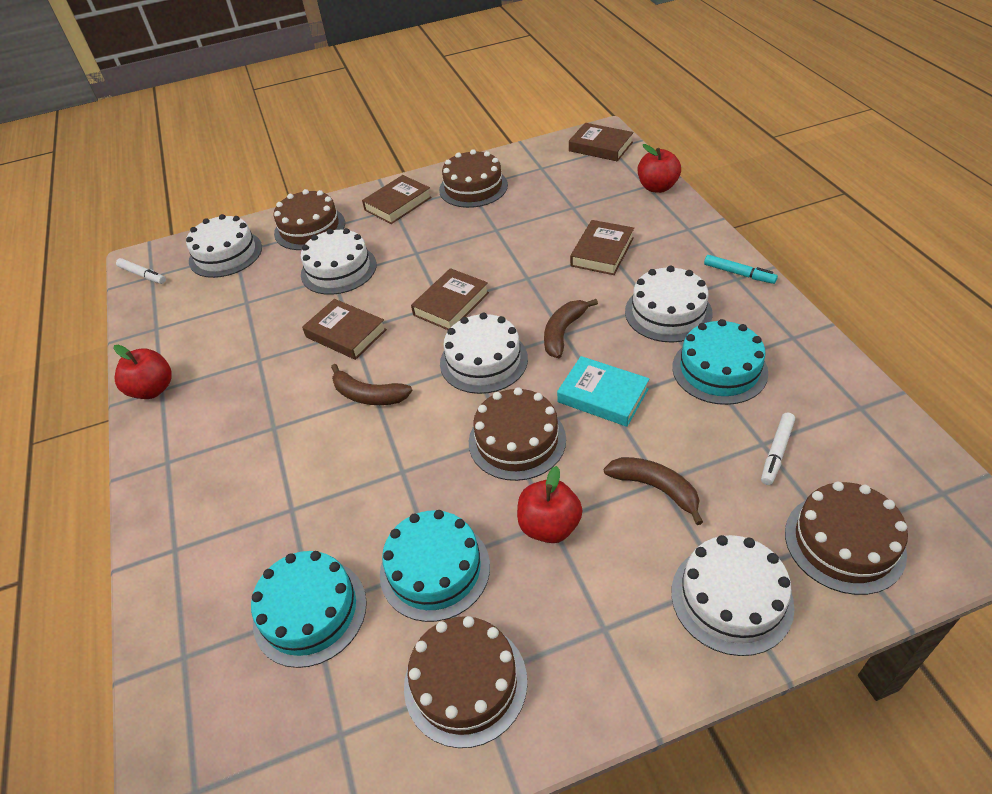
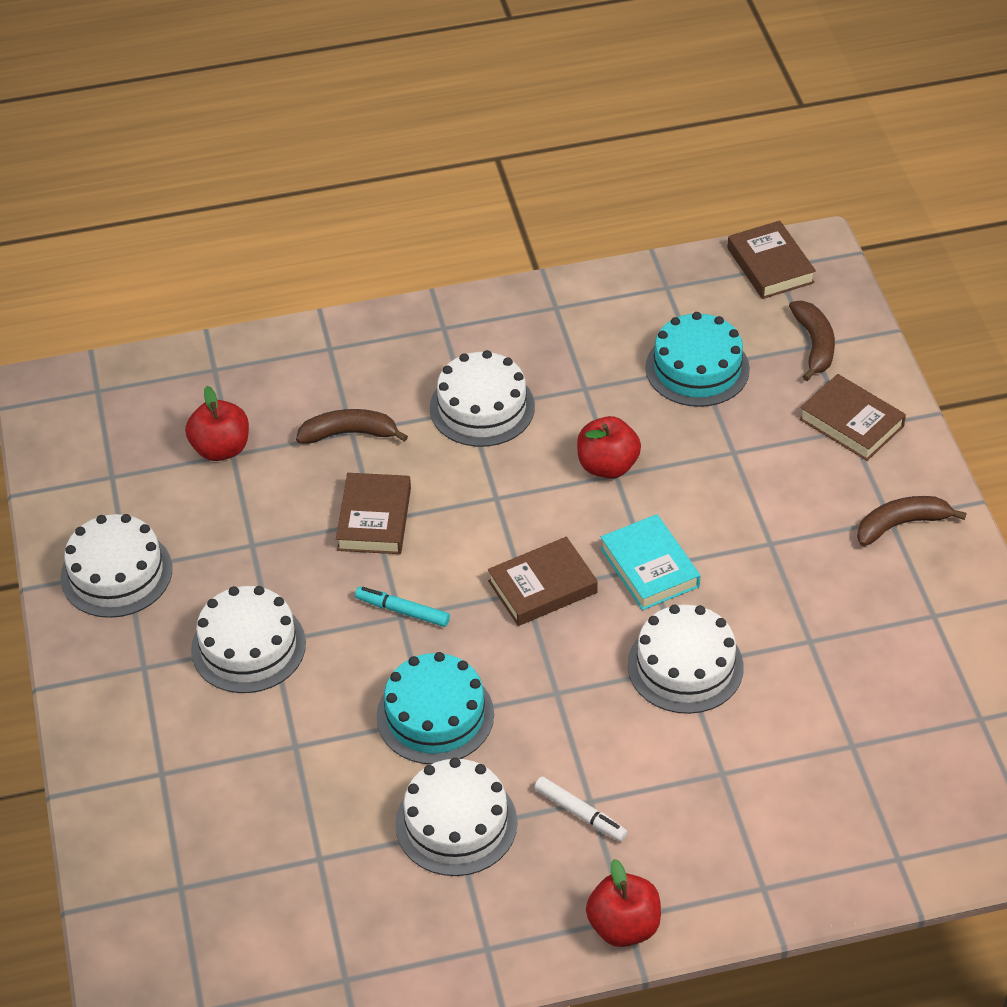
brown book: [302,299,387,360] [362,175,432,224] [411,268,489,330] [569,123,634,161] [570,220,634,275] = 5 -> [336,473,411,554] [488,537,598,626] [727,221,816,299] [799,374,906,461] = 4
brown cake: [273,189,345,250] [404,616,527,748] [439,149,508,208] [469,387,566,481] [785,481,908,595] = 5 -> none = 0
turquoise cake: [251,551,367,668] [380,510,490,622] [672,319,768,405] = 3 -> [377,652,494,764] [645,312,750,407] = 2
white marker: [116,258,166,284] [761,413,795,485] = 2 -> [534,777,627,842] = 1

